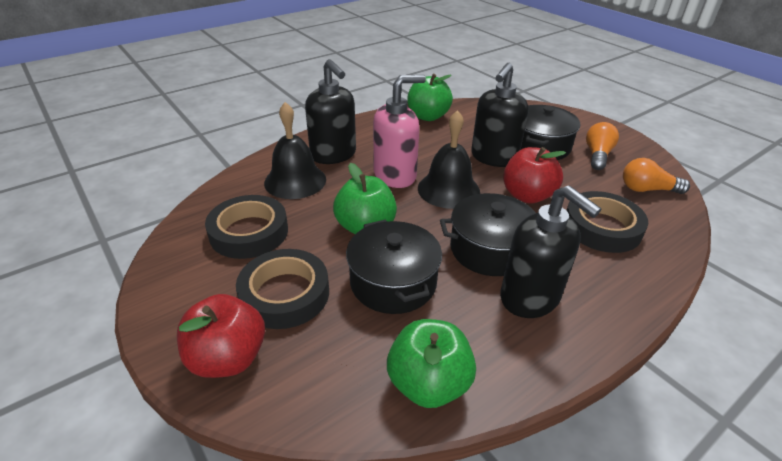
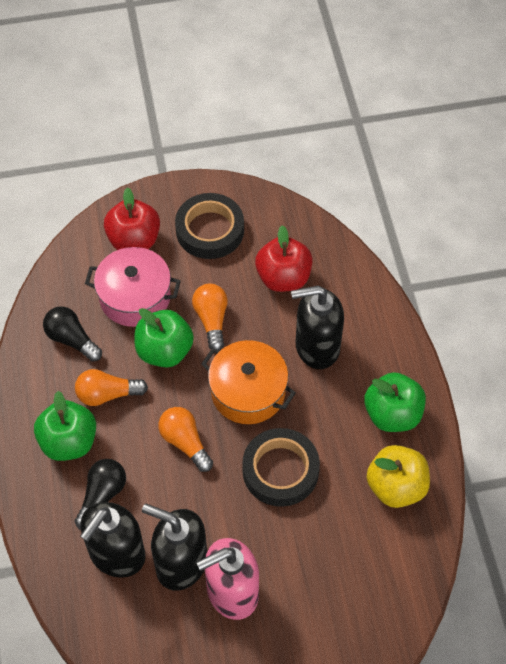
black bell: [264,102,326,199] [418,110,480,209] = 2 -> none = 0
black light bulb: none = 0 -> [43,306,102,362] [74,459,126,530] = 2
black pot: [346,220,442,314] [440,193,536,276] [521,105,580,160] = 3 -> none = 0
black tape: [205,195,288,259] [236,249,329,329] [566,191,648,253] = 3 -> [175,193,244,259] [242,428,320,507] = 2
orange light bulb: [586,122,619,170] [623,158,690,194] = 2 -> [75,369,148,406] [158,407,213,472] [192,284,228,350] = 3
orange pot: none = 0 -> [201,340,296,424] = 1
pink pot: none = 0 -> [85,247,181,327] = 1
yellow apple: none = 0 -> [367,445,430,508] = 1

